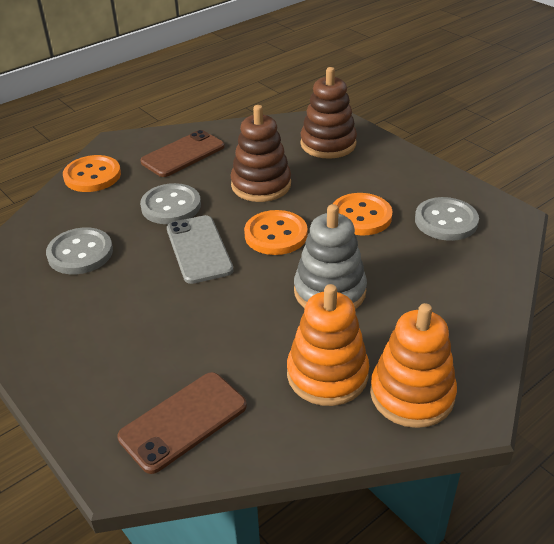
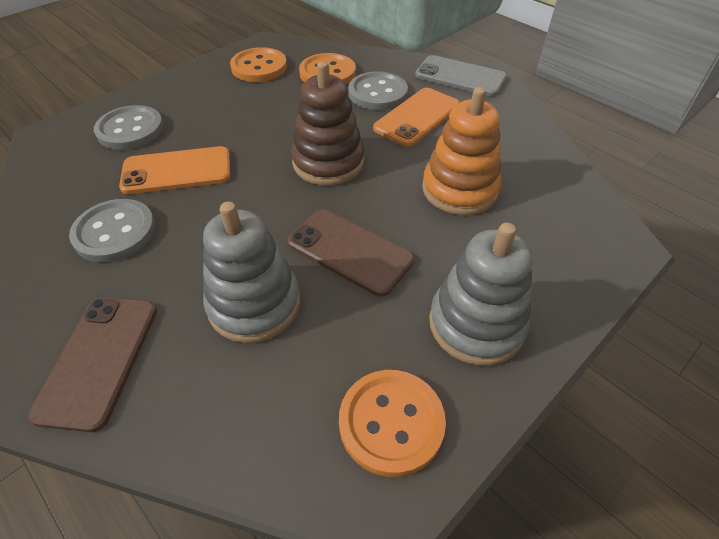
brown stacking toy: [231,105,291,202] [300,67,357,159] = 2 -> [291,61,364,186] = 1
grey stacking toy: [294,204,367,309] = 1 -> [203,202,300,343] [429,223,533,366] = 2
orange phone: none = 0 -> [119,146,230,194] [373,88,460,147] = 2
orange stacking toy: [287,284,369,406] [370,303,457,428] = 2 -> [422,87,502,215] = 1

